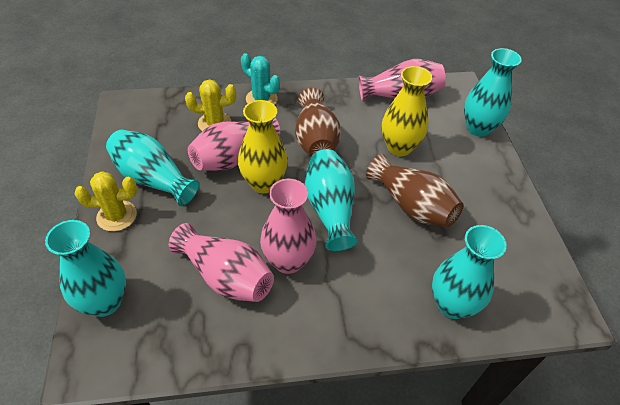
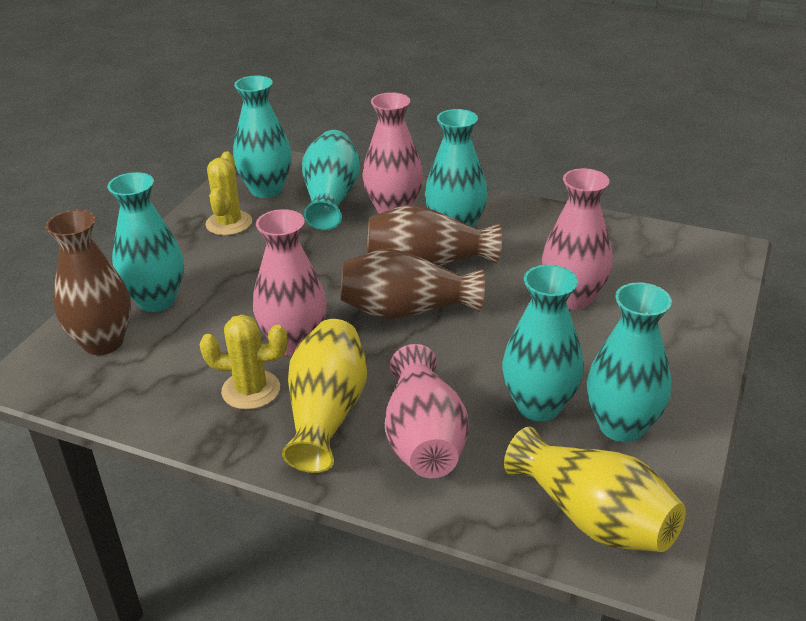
brown vase: [295,88,341,156] [366,154,463,227] = 2 -> [45,210,131,355] [340,249,485,319] [366,205,502,266] = 3
turquoise cactus: [241,53,280,105] = 1 -> none = 0
turquoise vase: [45,220,126,317] [106,130,200,206] [305,149,358,251] [432,225,507,319] [464,48,522,137] = 5 -> [107,172,184,312] [233,75,292,198] [302,130,360,230] [425,109,488,227] [502,265,584,421] [587,282,672,442] = 6

